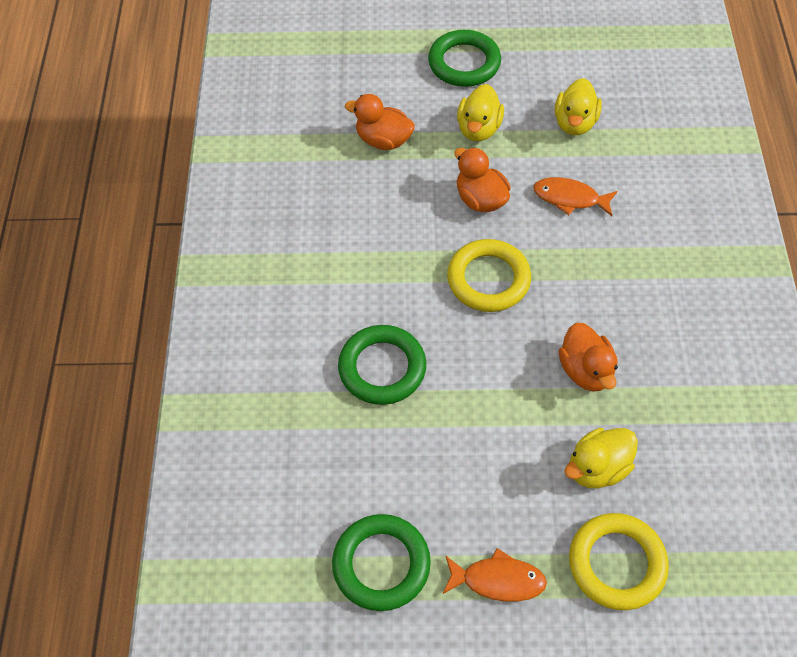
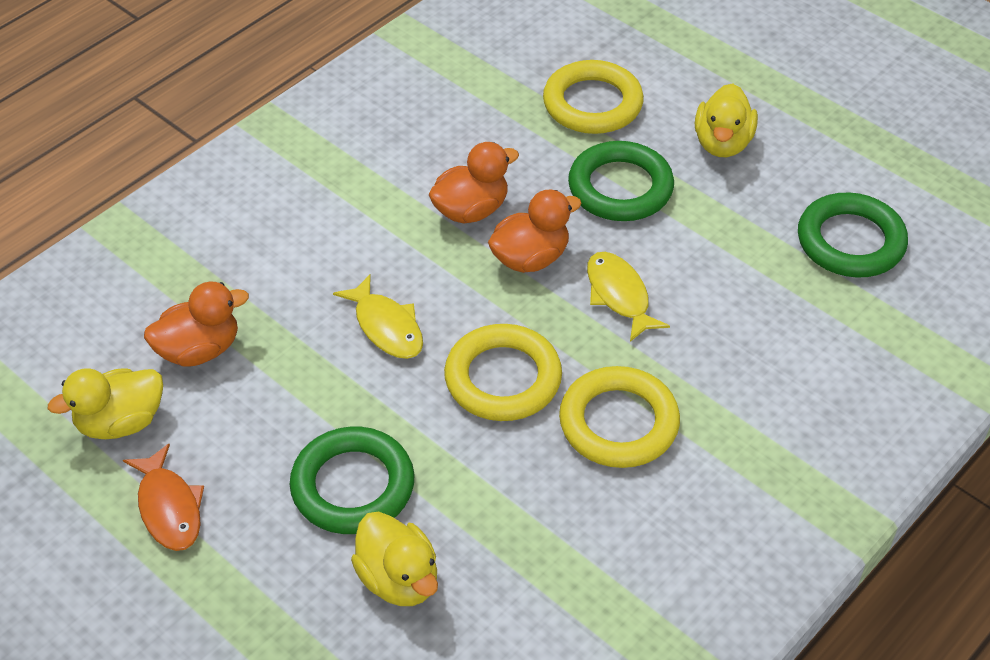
orange fish: [443,548,547,602] [533,177,617,216] = 2 -> [123,444,204,551] = 1
yellow fish: none = 0 -> [333,274,423,359] [587,252,670,342] = 2
yellow ring: [447,239,531,312] [569,513,669,610] = 2 -> [444,324,562,421] [543,60,644,134] [559,366,680,468] = 3

